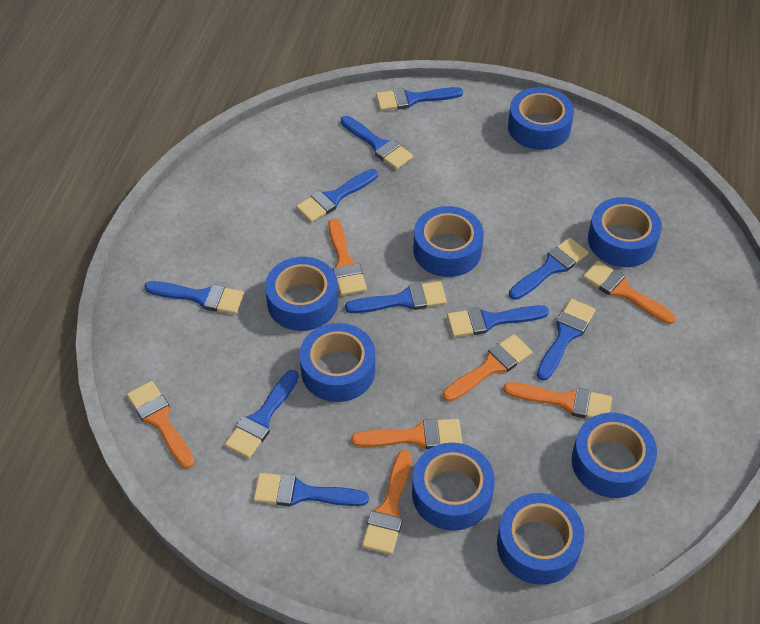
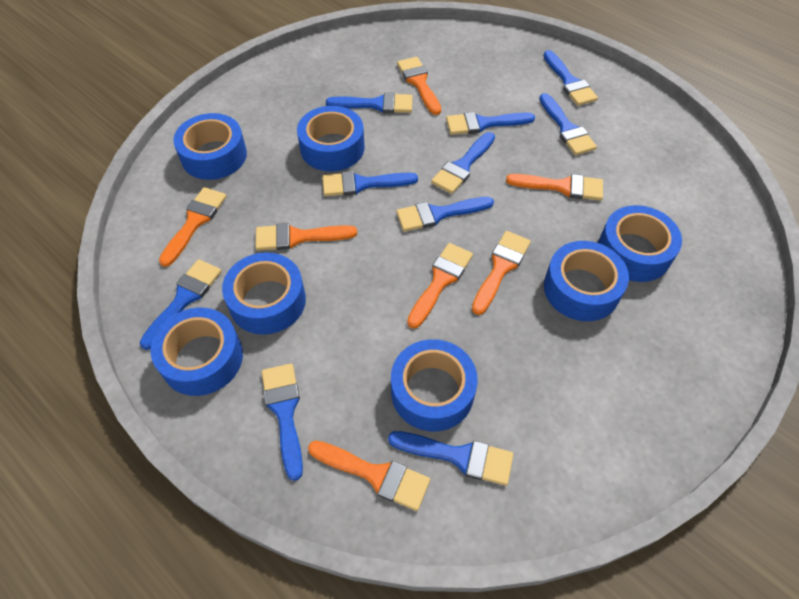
blue tape: [265,257,338,331] [300,323,375,402] [412,443,495,531] [413,206,484,277] [497,493,585,585] [508,87,574,150] [572,413,657,498] [588,197,662,267] = 8 -> [150,308,243,396] [173,113,247,180] [222,252,306,335] [297,106,365,171] [391,339,478,431] [544,241,629,321] [598,205,682,282] = 7

